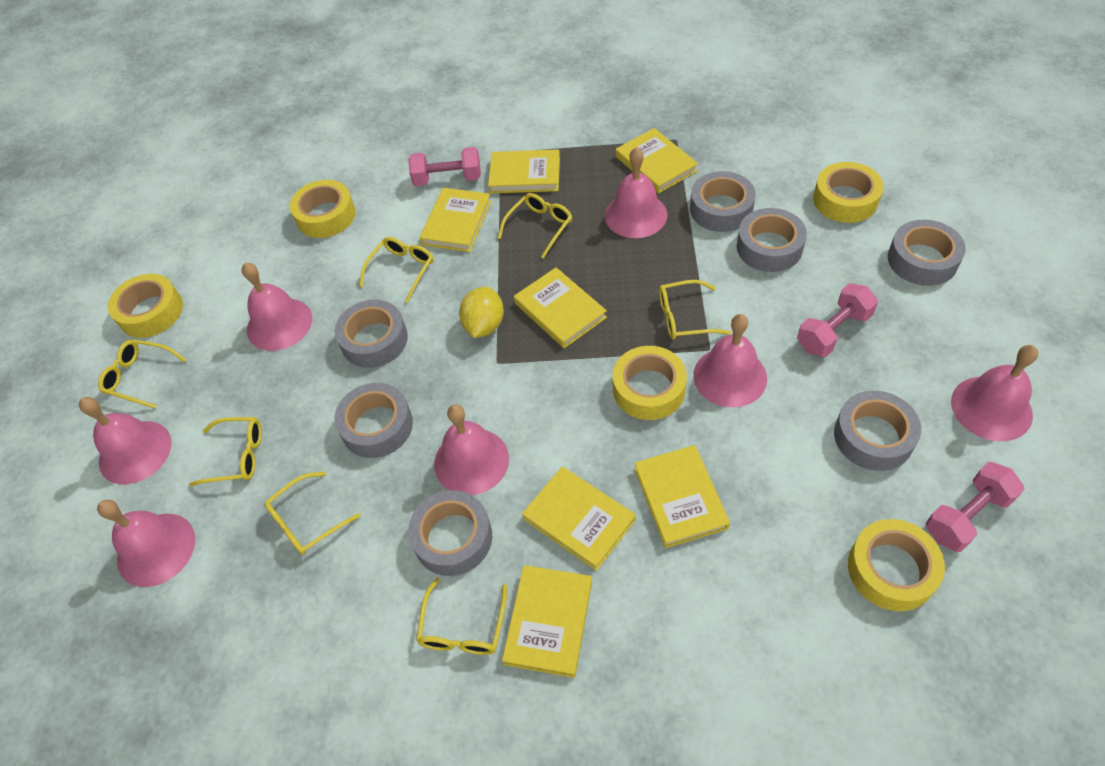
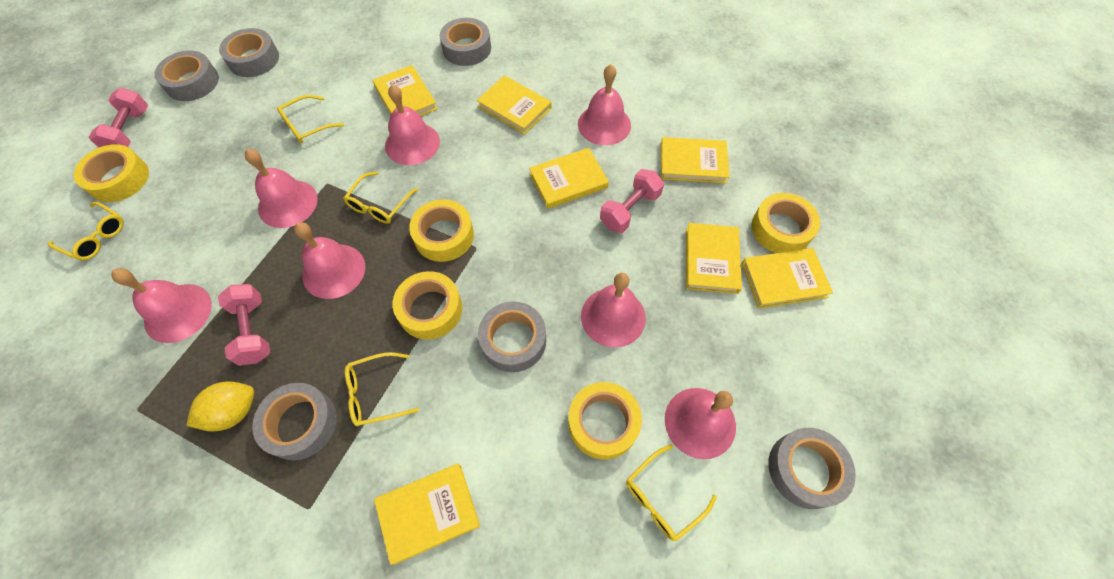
grey tape: [334,383,413,458] [335,299,408,368] [408,490,492,576] [690,171,756,232] [737,208,807,272] [834,391,921,471] [888,220,966,286] = 7 -> [154,51,219,101] [219,28,279,77] [252,383,337,460] [440,18,491,66] [478,301,546,372] [768,428,856,509] = 6
yellow glasses: [98,339,187,409] [189,417,262,487] [264,472,361,555] [359,237,433,303] [416,578,507,655] [498,193,572,259] [659,280,731,340] = 7 -> [48,202,124,260] [277,95,345,143] [343,171,418,224] [345,352,419,426] [626,444,717,541] = 5

